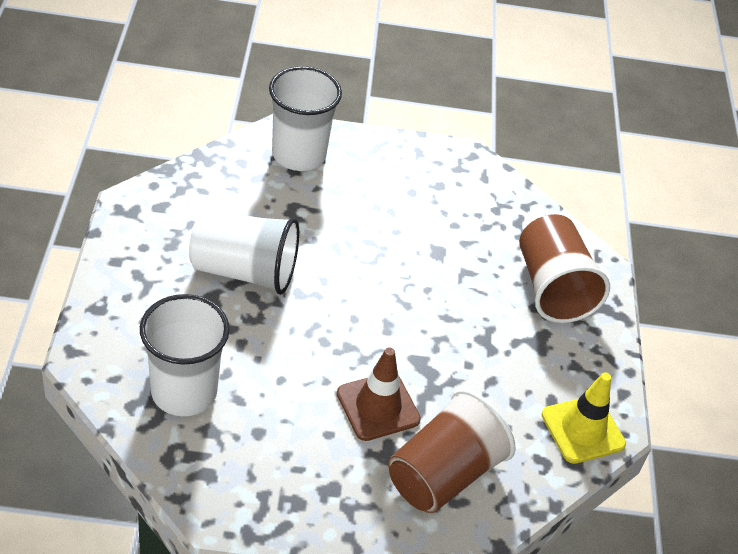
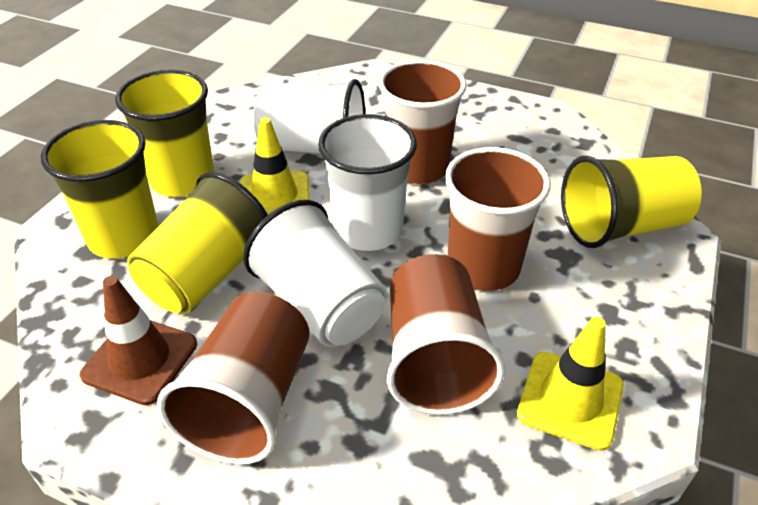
brown cup: [388,389,515,513] [519,214,610,323] = 2 -> [157,292,310,464] [378,60,467,184] [387,254,505,415] [445,147,550,291] = 4
yellow cup: none = 0 -> [41,120,159,259] [115,70,214,197] [127,172,268,314] [561,156,702,248] = 4
yellow traffic cone: [542,372,626,464] = 1 -> [240,117,310,214] [517,317,624,451] = 2

